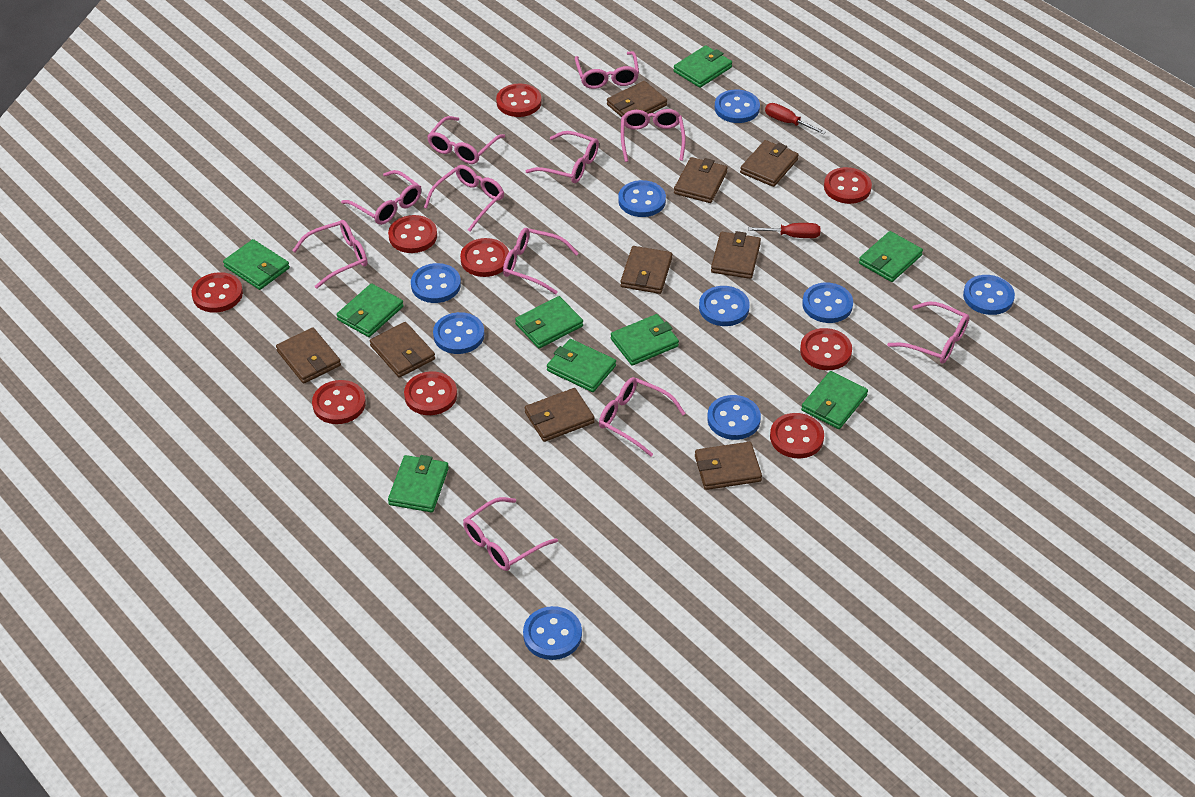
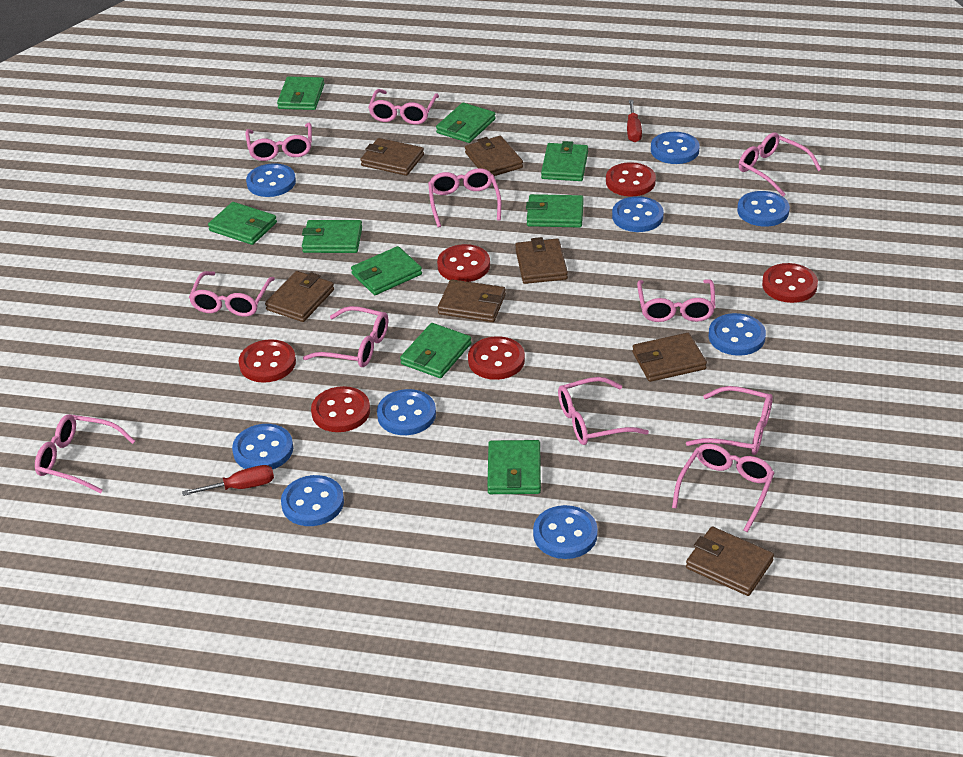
brown wallet: [276,328,341,383] [370,322,435,378] [525,388,595,442] [607,81,667,117] [620,246,672,294] [674,157,728,203] [695,442,762,490] [711,231,761,279] [740,140,799,187] = 9 -> [265,271,334,322] [360,138,424,176] [438,279,506,322] [465,136,523,176] [515,237,568,284] [632,333,707,382] [686,527,774,596] = 7
red button: [191,272,243,313] [312,380,366,424] [388,215,437,253] [404,371,457,415] [460,238,509,277] [496,84,542,117] [770,413,824,458] [800,328,852,370] [824,167,872,204] = 9 -> [239,339,296,383] [311,386,370,432] [437,244,490,282] [468,336,525,380] [606,162,656,197] [762,263,818,303] = 6

